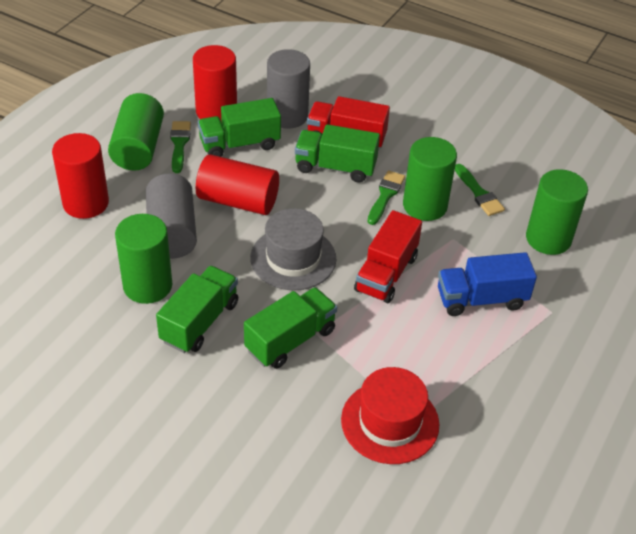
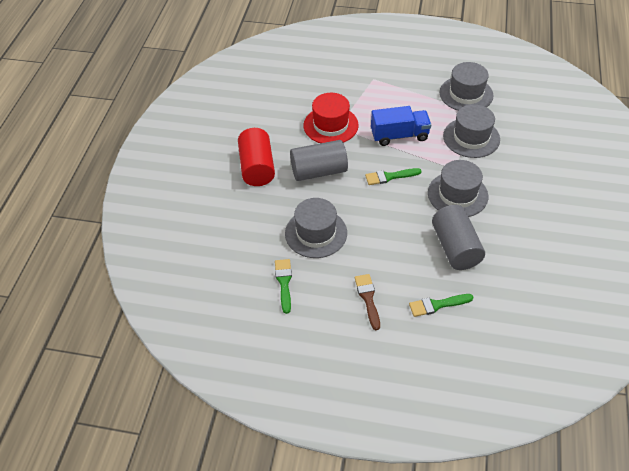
brown brush: none = 0 -> [355,274,380,330] = 1
green cylinder: [108,93,164,171] [115,214,172,304] [403,137,457,221] [526,169,588,255] = 4 -> none = 0
green truck: [156,266,238,353] [198,98,281,157] [244,287,337,369] [295,124,380,183] = 4 -> none = 0
grey hat: [250,208,336,290] = 1 -> [285,198,347,258] [428,160,488,217] [440,62,494,111] [443,104,500,158] = 4
red cylinder: [52,133,109,219] [193,45,237,120] [196,154,279,215] = 3 -> [238,128,275,186] = 1
red truck: [307,96,390,148] [354,210,422,303] = 2 -> none = 0

